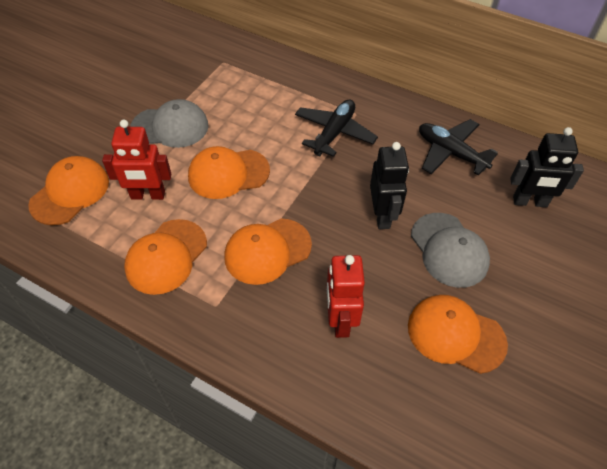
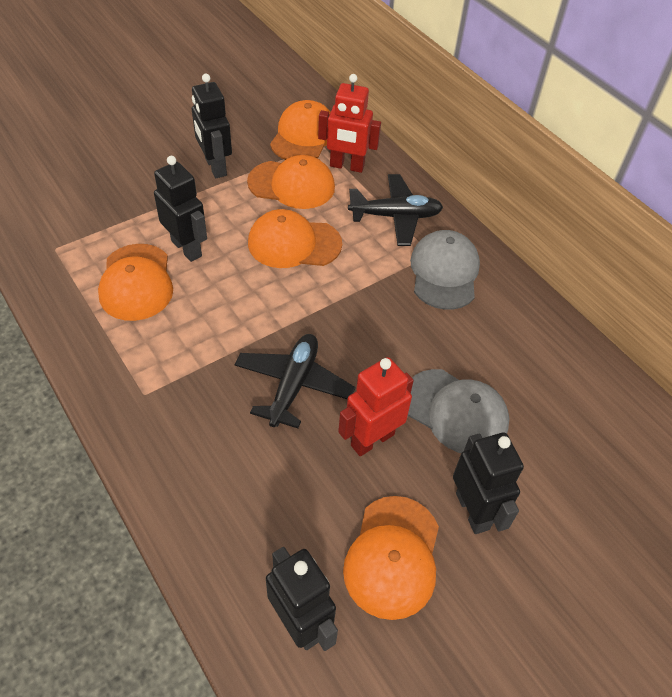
black robot: [370,142,409,229] [510,127,584,207] = 2 -> [154,156,207,262] [192,74,232,178] [266,547,338,651] [453,433,524,534] = 4

